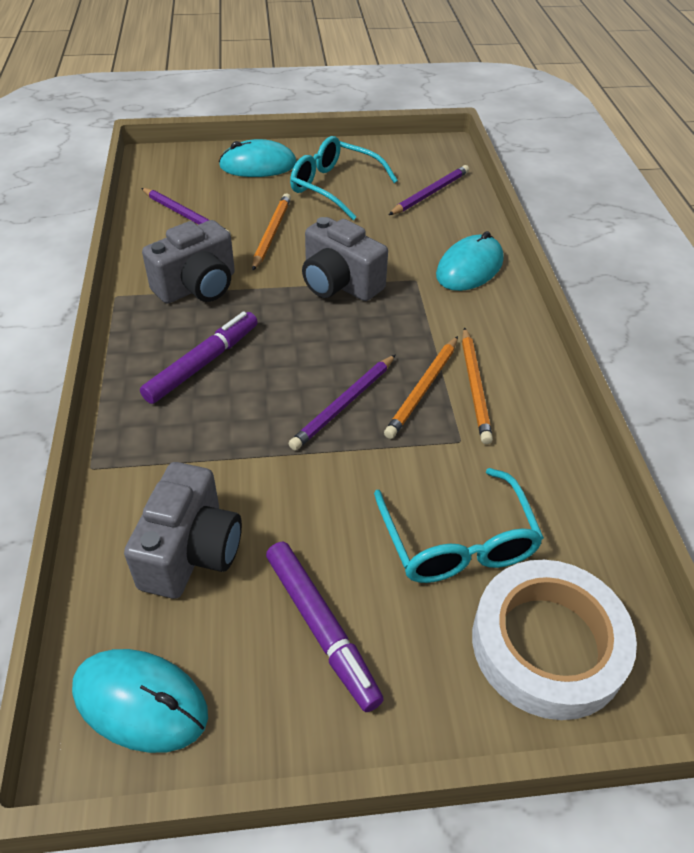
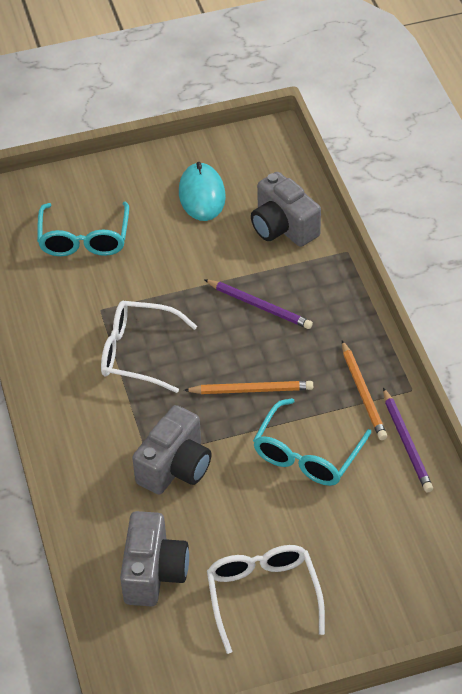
orange pencil: [252,193,291,271] [384,336,458,439] [462,327,493,444] = 3 -> [184,381,313,394] [342,341,387,440] = 2
purple marker: [140,311,258,404] [266,542,384,712] = 2 -> none = 0
purple pencil: [141,188,231,235] [288,354,396,450] [389,165,469,215] = 3 -> [204,279,313,329] [383,388,433,492] = 2
turquoise mouse: [72,649,208,753] [219,139,297,177] [436,231,503,291] = 3 -> [179,162,226,221] = 1
white glasses: none = 0 -> [101,301,197,393] [207,545,325,654] = 2
white tape: [472,560,637,720] = 1 -> none = 0

